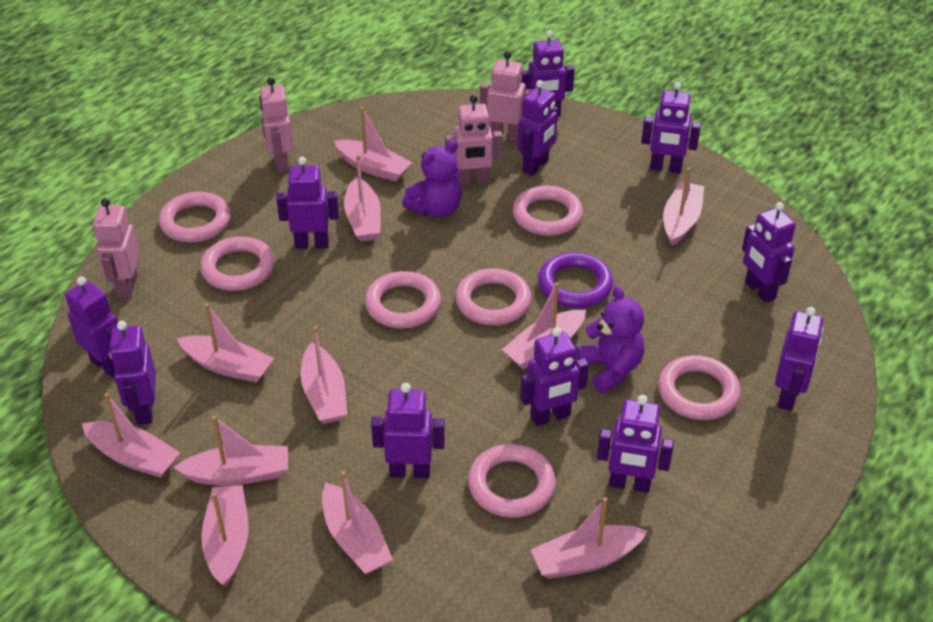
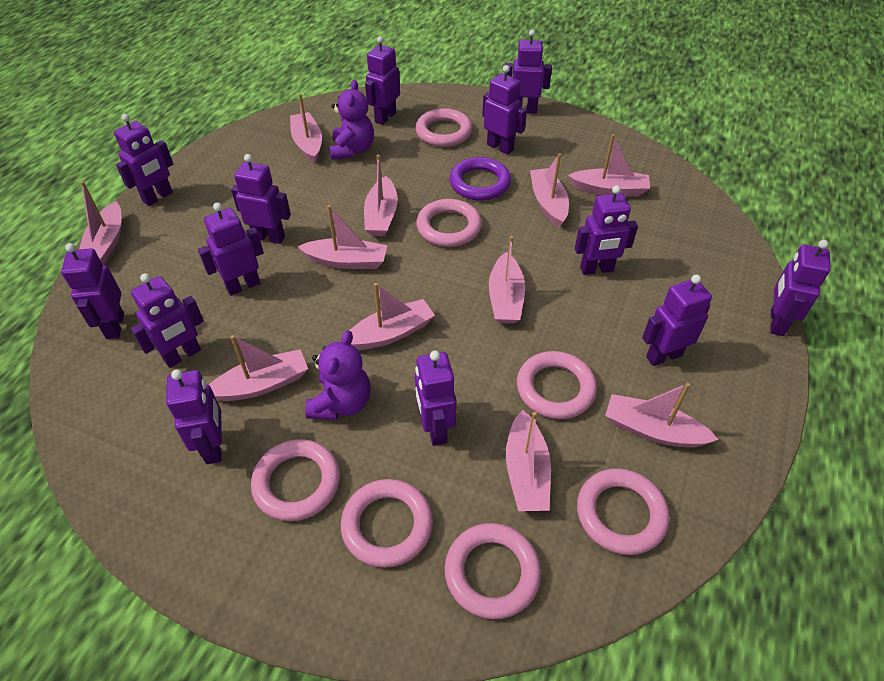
pink robot: [93,198,140,298] [259,77,293,173] [445,95,503,186] [480,51,532,142] = 4 -> none = 0
purple robot: [65,276,118,378] [109,321,156,425] [276,157,339,249] [371,383,445,478] [518,80,558,176] [520,327,589,426] [521,31,575,117] [597,395,674,493] [641,82,701,173] [742,202,796,303] [775,307,823,411] = 11 -> [61,243,124,339] [114,114,173,206] [131,273,204,368] [166,369,222,464] [198,203,264,296] [231,154,291,244] [365,36,400,125] [415,350,457,446] [482,65,527,155] [505,29,552,113] [575,185,638,275] [642,275,712,366] [770,240,831,336] = 13

